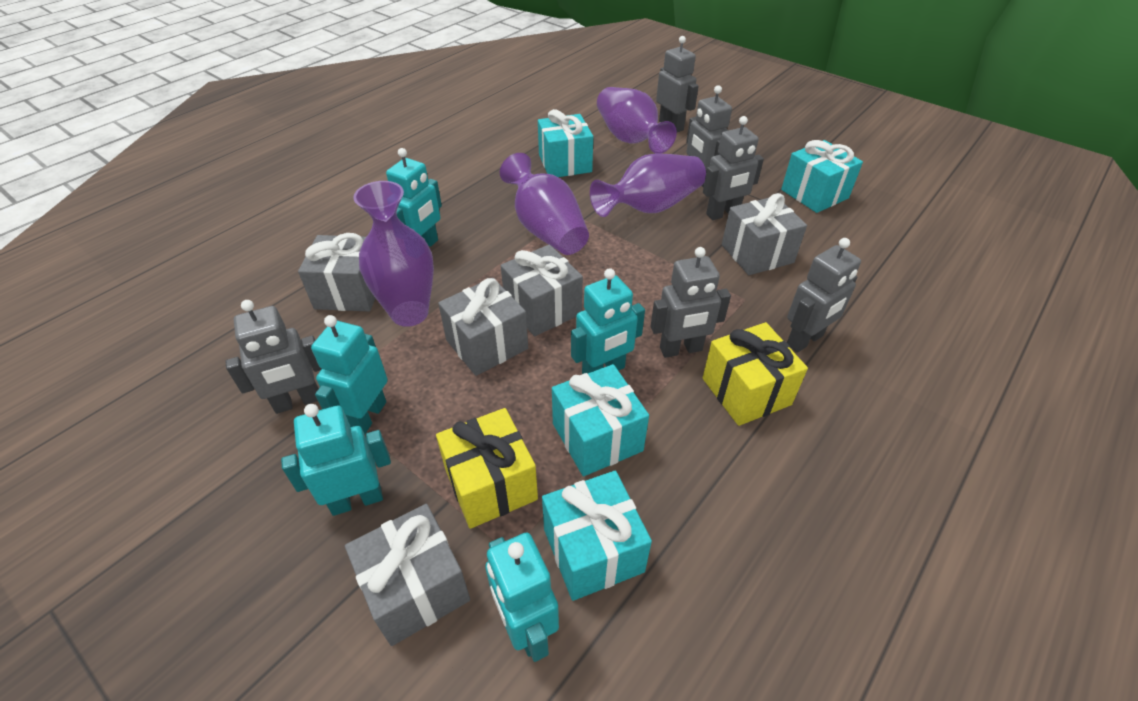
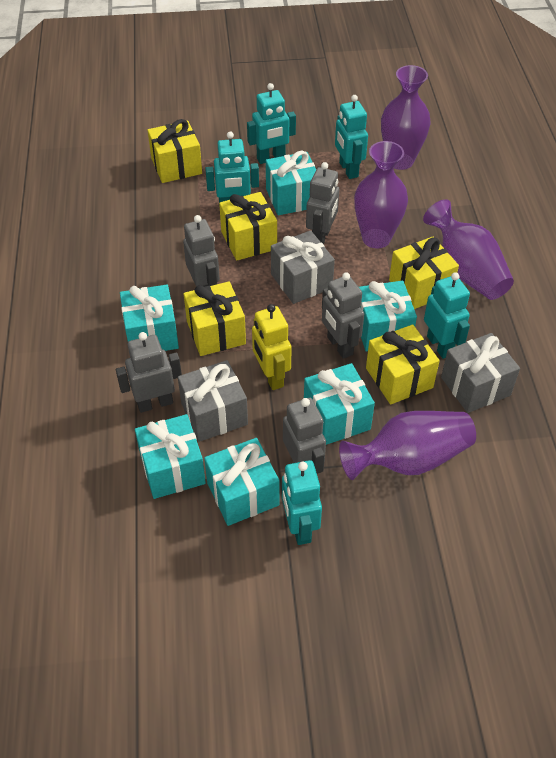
grey gift: [298,233,375,311] [345,504,470,646] [438,278,528,376] [501,244,583,336] [722,193,807,275] = 5 -> [178,360,248,442] [271,230,335,304] [441,333,520,413] = 3
grey robot: [225,300,322,414] [651,247,731,358] [656,36,699,132] [686,85,732,188] [703,116,764,220] [787,238,861,352] = 6 -> [116,332,182,413] [183,215,220,287] [283,398,326,474] [306,162,339,244] [322,272,364,359] = 5
turquoise gift: [538,109,593,177] [542,471,652,601] [552,364,649,476] [781,140,863,213] = 4 -> [120,285,179,351] [135,414,206,499] [204,438,279,526] [266,151,316,215] [304,363,375,445] [359,281,417,352] = 6
yellow gift: [436,408,538,529] [703,322,808,426] = 2 -> [147,119,202,183] [184,281,246,356] [219,192,277,261] [366,324,440,405] [389,237,459,309] = 5
yellow robot: none = 0 -> [252,304,292,390] = 1

